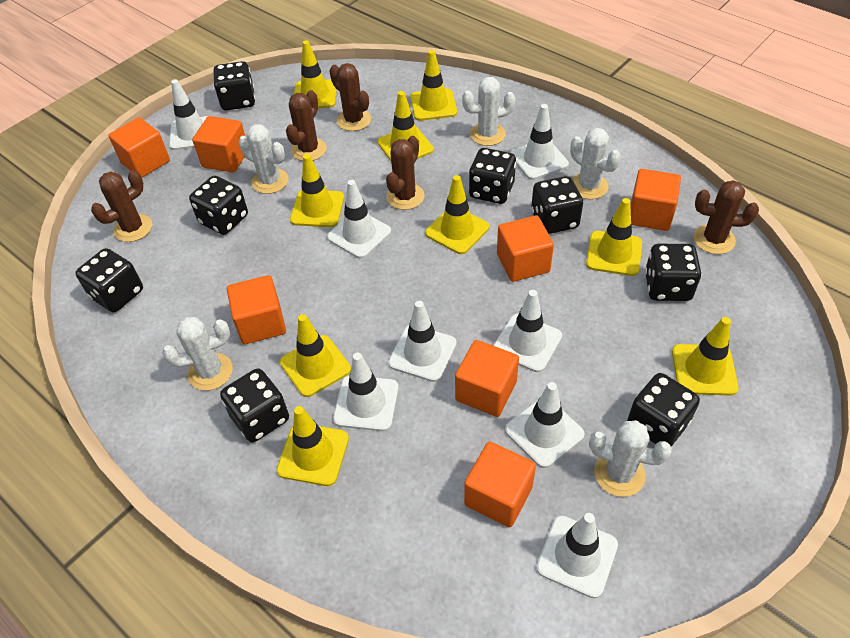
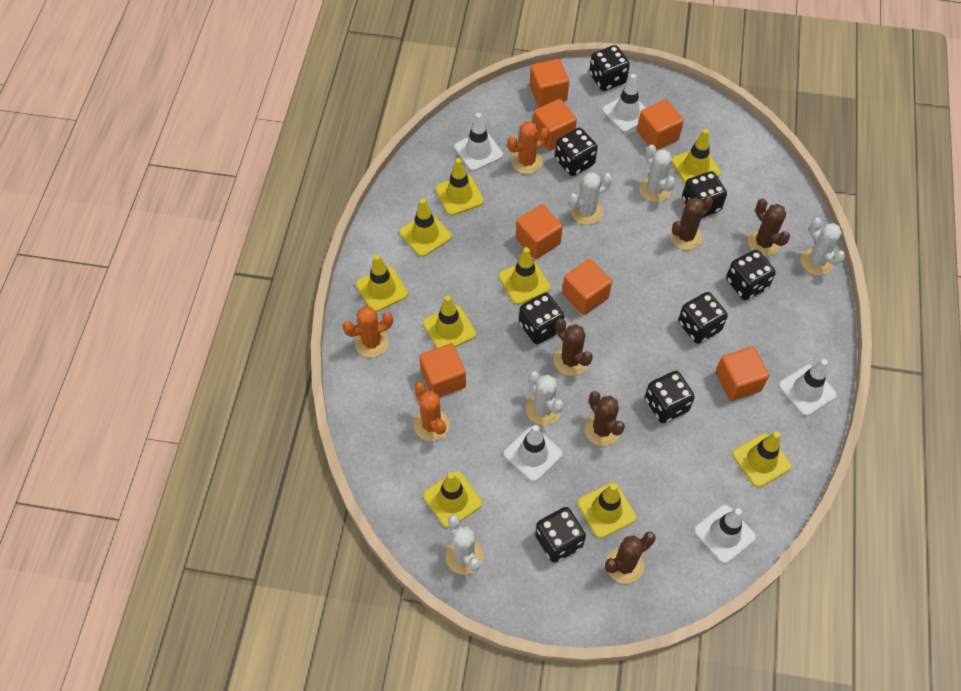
orange cactus: none = 0 -> [342,306,393,357] [414,382,450,441] [507,121,549,174] = 3
white traffic cone: [169,79,208,150] [327,180,391,259] [333,353,399,431] [388,301,457,382] [493,290,562,372] [505,382,585,468] [510,104,569,180] [536,513,618,598] = 8 -> [454,113,503,171] [504,425,562,482] [602,74,646,132] [694,505,756,564] [779,359,837,416] = 5

